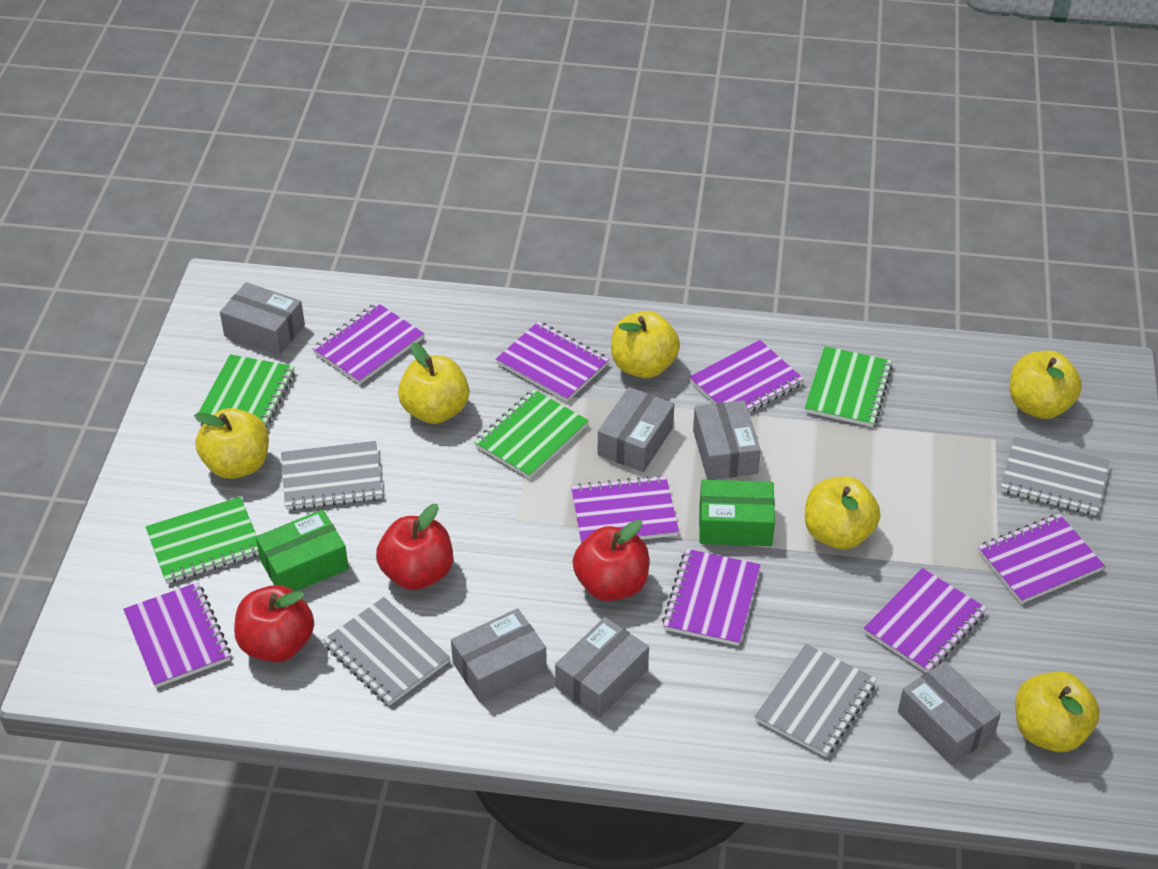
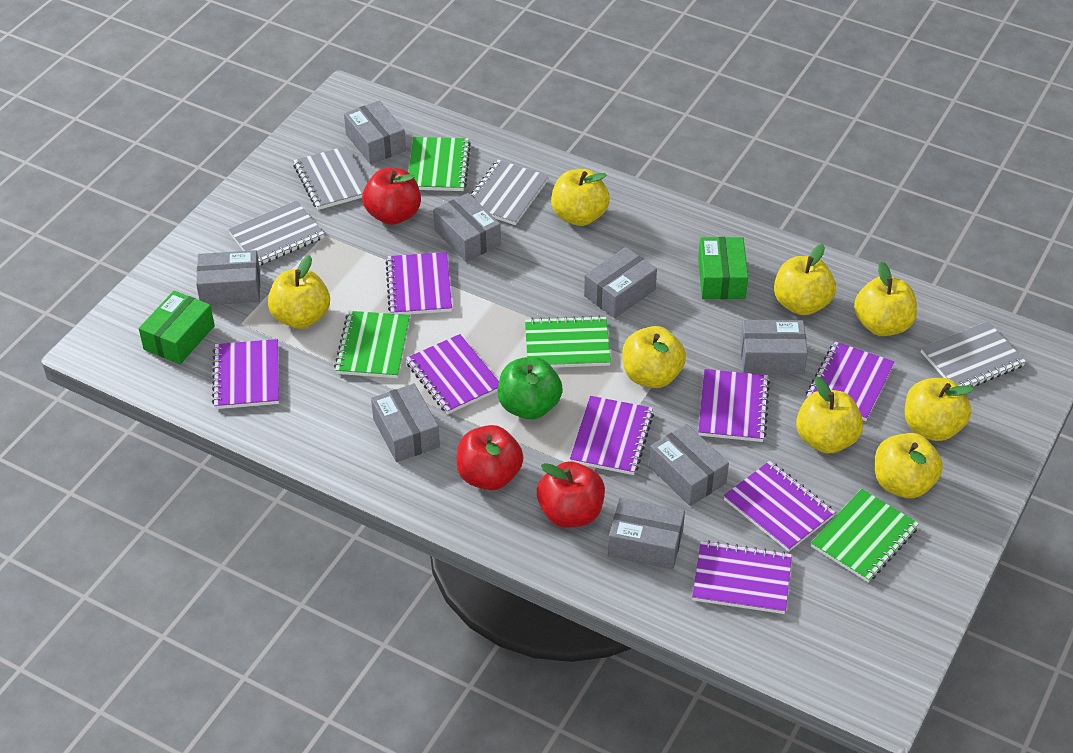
green apple: none = 0 -> [498,357,563,420] = 1
grey box: [220,282,305,355] [451,608,547,703] [555,617,649,718] [598,387,674,472] [693,400,761,480] [898,661,1001,765] = 6 -> [196,250,260,305] [344,101,406,164] [371,383,440,462] [433,193,501,262] [584,247,657,318] [608,498,685,569] [649,424,729,506] [740,320,808,374] = 8
yellow apple: [194,408,269,479] [398,343,469,424] [611,311,680,378] [805,477,880,549] [1010,351,1082,419] [1015,671,1100,752] = 6 -> [268,255,330,329] [551,169,610,226] [622,326,686,388] [774,244,836,315] [796,377,863,454] [854,261,917,336] [875,433,943,498] [905,378,974,441] = 8

